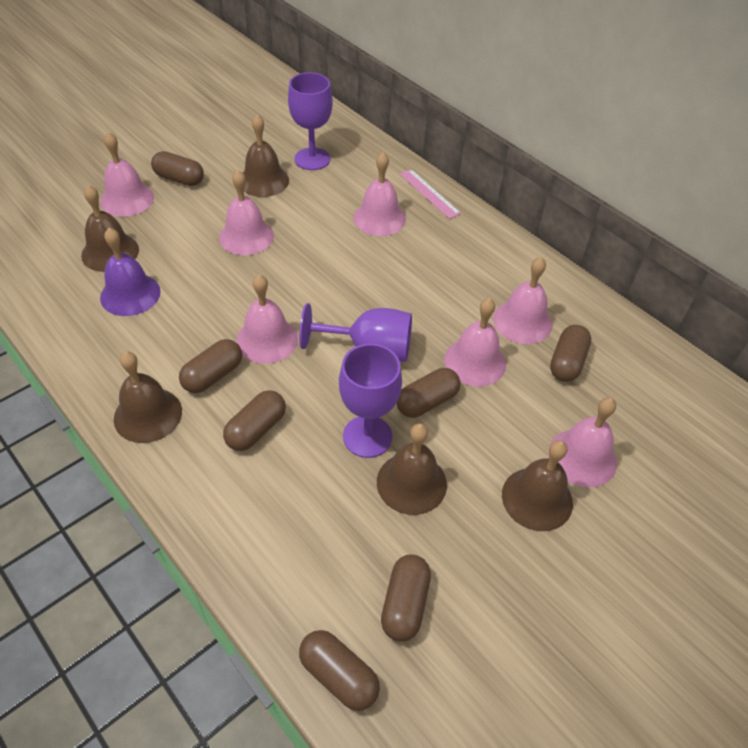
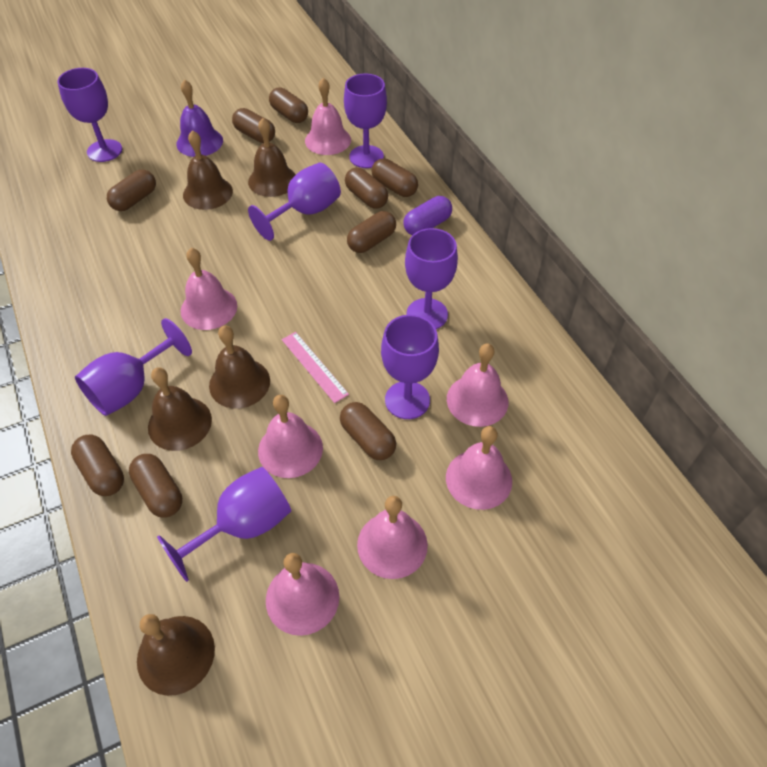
brown capsule: [151,151,204,186] [179,339,242,393] [223,390,286,451] [299,630,380,711] [381,555,431,642] [396,368,461,418] [550,325,591,382] = 7 -> [71,435,124,496] [107,169,156,211] [129,454,182,518] [232,108,275,143] [269,87,308,123] [340,402,396,460] [345,168,388,209] [347,211,396,253] [372,158,418,197] = 9
purple capsule: none = 0 -> [403,196,452,235] = 1
purple goblet: [288,72,333,170] [299,303,412,362] [339,344,402,458] = 3 -> [58,68,122,162] [75,318,192,416] [157,467,291,582] [248,163,341,241] [344,74,387,168] [381,315,439,419] [405,228,458,329] = 7

